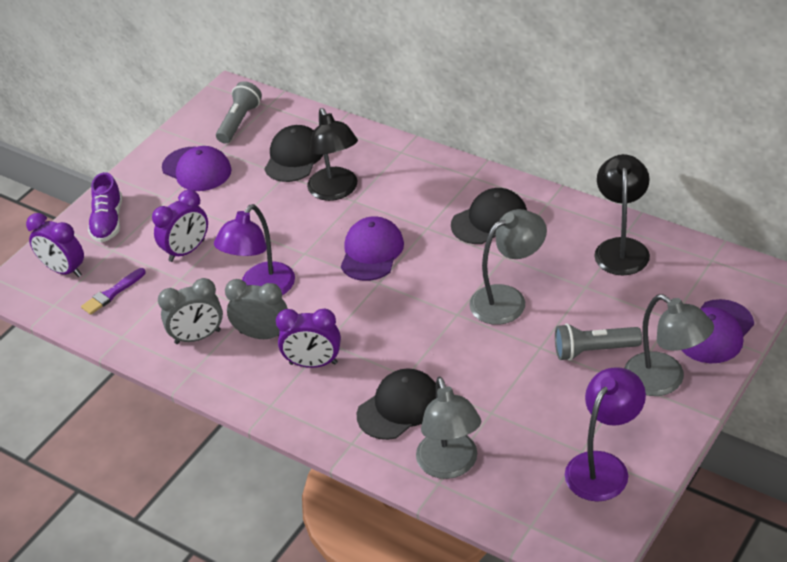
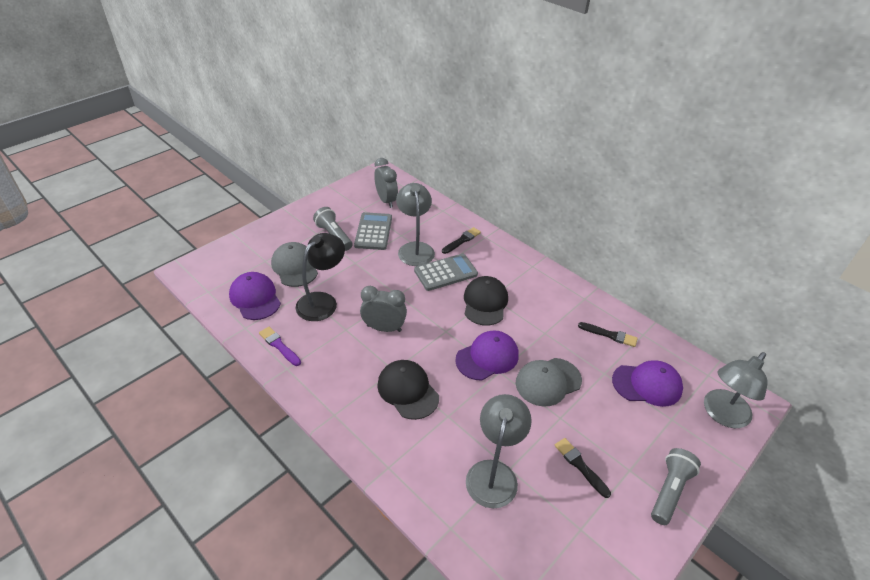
black brush: none = 0 -> [442,227,481,254] [555,438,611,498] [578,322,638,347] = 3
black cap: [265,125,323,182] [357,368,436,440] [451,188,527,244] = 3 -> [377,360,439,420] [464,276,508,326] = 2
black lamp: [307,108,358,201] [594,154,650,275] = 2 -> [295,233,345,321] = 1
grey calculator: none = 0 -> [354,212,392,250] [414,253,478,291] = 2
grey cap: none = 0 -> [271,242,318,287] [516,358,582,407] = 2
purple clock: [26,213,84,277] [152,189,208,262] [276,309,341,368] = 3 -> none = 0
purple lamp: [214,204,295,295] [565,367,646,502] = 2 -> none = 0
purple shoe: [88,172,122,242] = 1 -> none = 0

